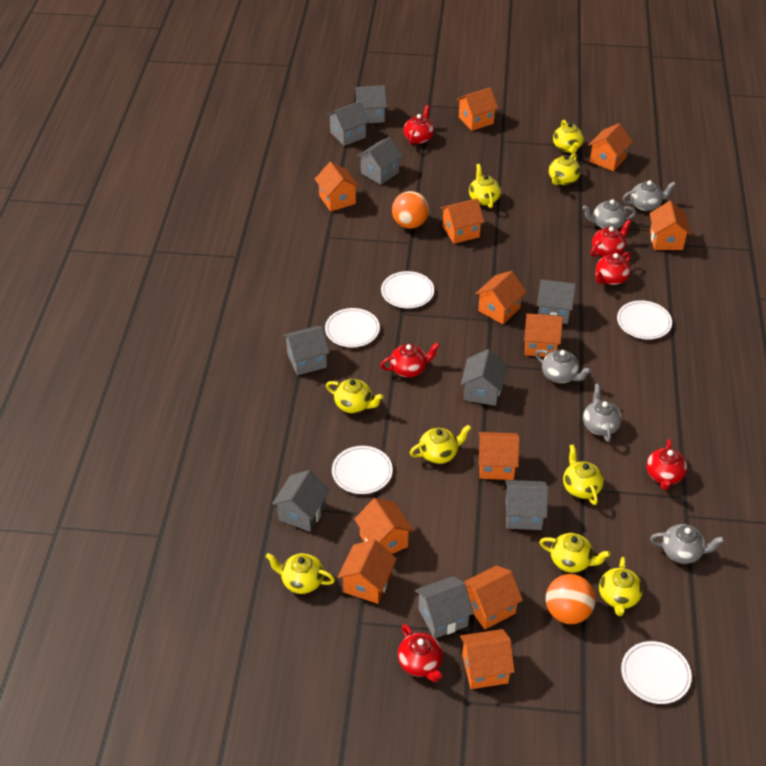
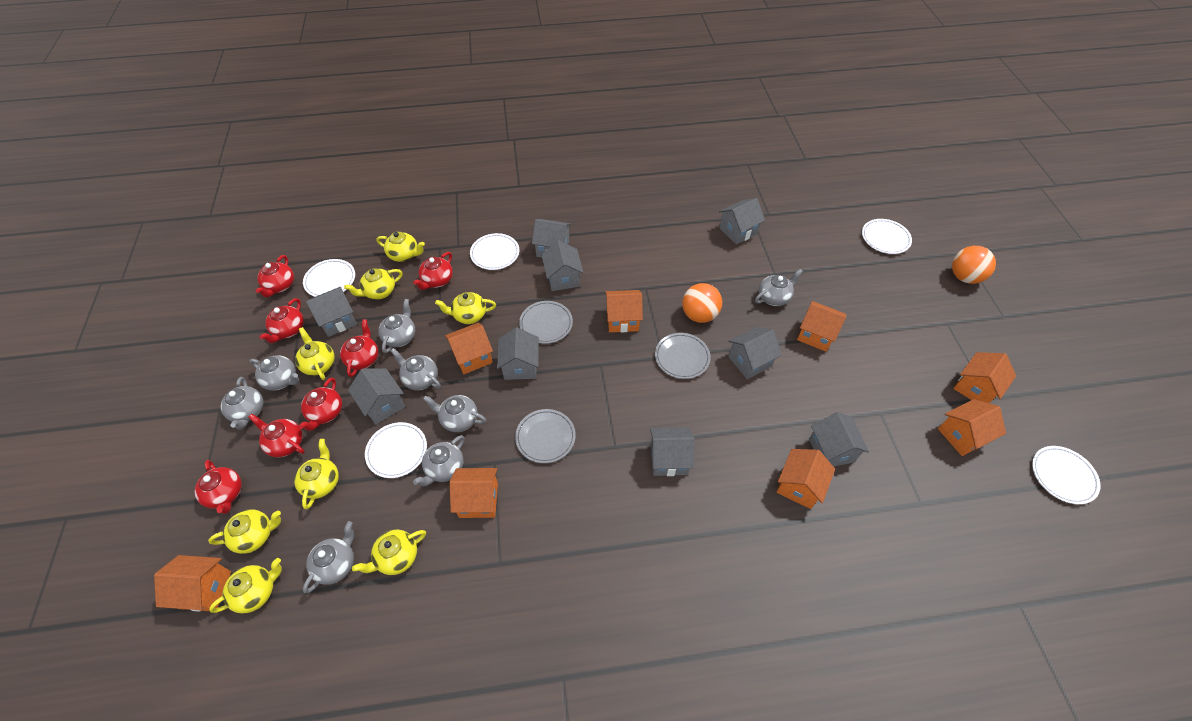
grey plate: none = 0 -> [515,409,576,464] [519,301,573,344] [655,333,711,379] = 3
grey teapot: [535,349,591,383] [583,199,636,229] [583,384,622,442] [622,180,676,211] [650,524,724,564] = 5 -> [221,377,264,430] [250,355,299,391] [303,521,354,593] [378,299,415,353] [391,348,441,390] [413,435,464,486] [423,395,486,432] [755,269,803,306] = 8
orange house: [315,162,359,212] [338,539,397,604] [354,498,414,554] [440,198,484,244] [456,87,498,131] [460,629,515,689] [464,565,523,629] [475,271,527,324] [479,432,520,480] [524,313,563,357] [589,123,633,171] [649,201,691,250] = 12 -> [154,555,231,612] [445,323,493,374] [449,468,498,518] [605,290,643,333] [777,449,835,509] [797,301,846,352] [938,399,1006,456] [953,352,1016,403] = 8
red teapot: [380,342,440,377] [398,624,443,682] [403,105,434,145] [590,219,631,257] [595,252,631,285] [646,439,687,490] = 6 -> [194,460,242,514] [248,414,305,457] [255,255,294,297] [260,298,304,343] [299,378,342,431] [340,319,378,377] [413,252,453,290] = 7
yellow teapot: [266,553,335,594] [326,379,384,413] [410,425,471,464] [469,164,501,208] [539,533,611,573] [549,153,581,185] [553,120,584,154] [563,444,604,505] [599,557,643,616] = 9 -> [208,509,281,554] [209,558,282,614] [294,439,339,509] [295,327,335,380] [344,268,403,300] [352,530,426,575] [376,232,425,262] [435,292,496,324] = 8

